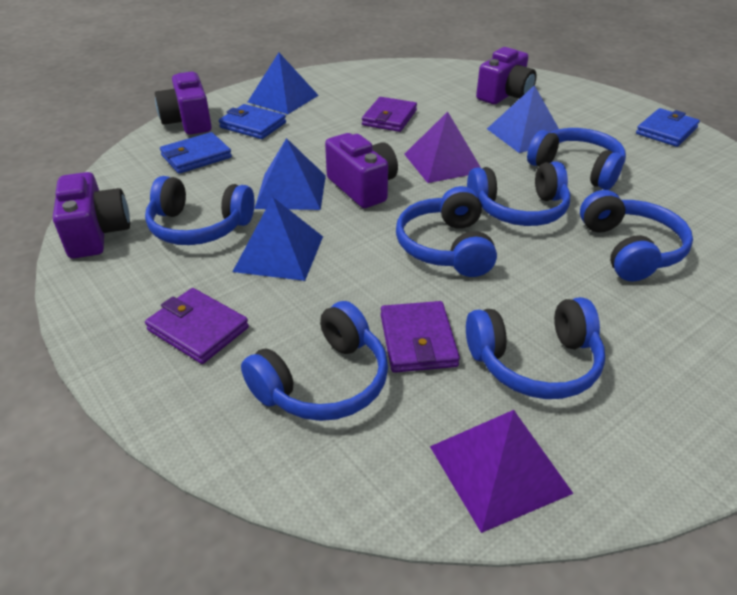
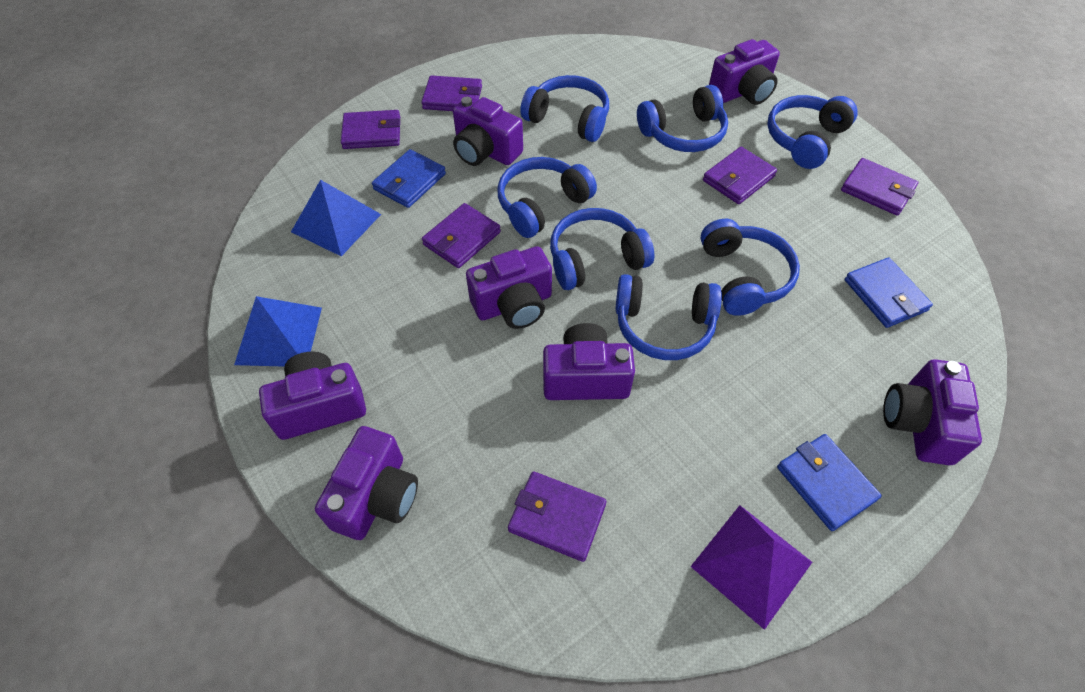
blue pyramid: [233,197,323,281] [248,53,319,114] [255,138,326,210] [487,85,565,153] = 4 -> [234,296,322,367] [291,180,381,256] = 2
purple camera: [53,172,130,258] [155,69,212,135] [325,133,398,208] [476,47,537,104] = 4 -> [259,352,366,440] [315,426,418,540] [453,96,523,166] [466,246,552,329] [543,323,635,400] [709,39,780,105] [883,359,982,465] = 7
purple pyramid: [404,111,481,183] [430,410,574,533] = 2 -> [690,505,812,630] = 1
purple wallet: [145,288,249,364] [362,97,417,132] [381,301,460,373] = 3 -> [341,110,400,149] [421,75,482,111] [422,203,501,268] [508,471,607,562] [703,147,777,204] [841,158,918,216] = 6

